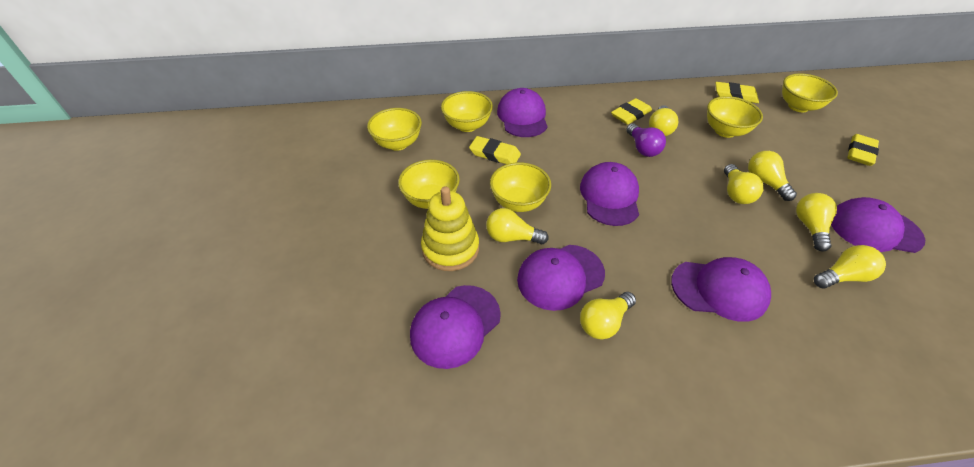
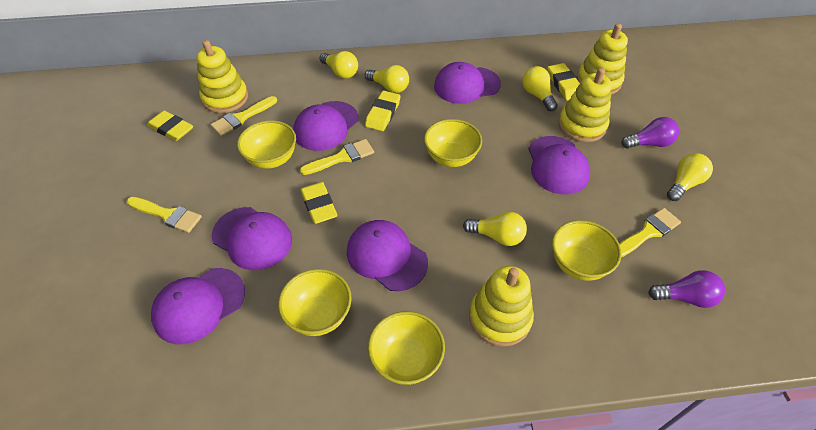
purple light bulb: [626,124,666,157] = 1 -> [622,117,679,149] [648,270,725,308] = 2
yellow bowl: [367,108,422,151] [398,160,460,209] [441,91,493,132] [490,162,551,212] [707,96,763,138] [782,73,838,112] = 6 -> [237,120,296,169] [278,269,352,336] [368,311,445,385] [424,119,482,167] [552,220,622,281] = 5
yellow brush: none = 0 -> [127,197,202,233] [211,96,277,136] [300,139,374,175] [619,208,681,257] = 4
yellow light bulb: [486,208,549,244] [580,292,636,340] [649,105,678,136] [724,164,764,204] [748,151,797,201] [796,193,837,251] [814,245,886,288] = 7 -> [320,51,358,79] [365,65,409,93] [463,212,527,246] [522,66,558,111] [667,153,713,201] = 5
yellow stacking toy: [421,186,479,271] = 1 -> [196,40,248,113] [469,266,534,347] [558,68,612,142] [577,23,628,95] = 4

